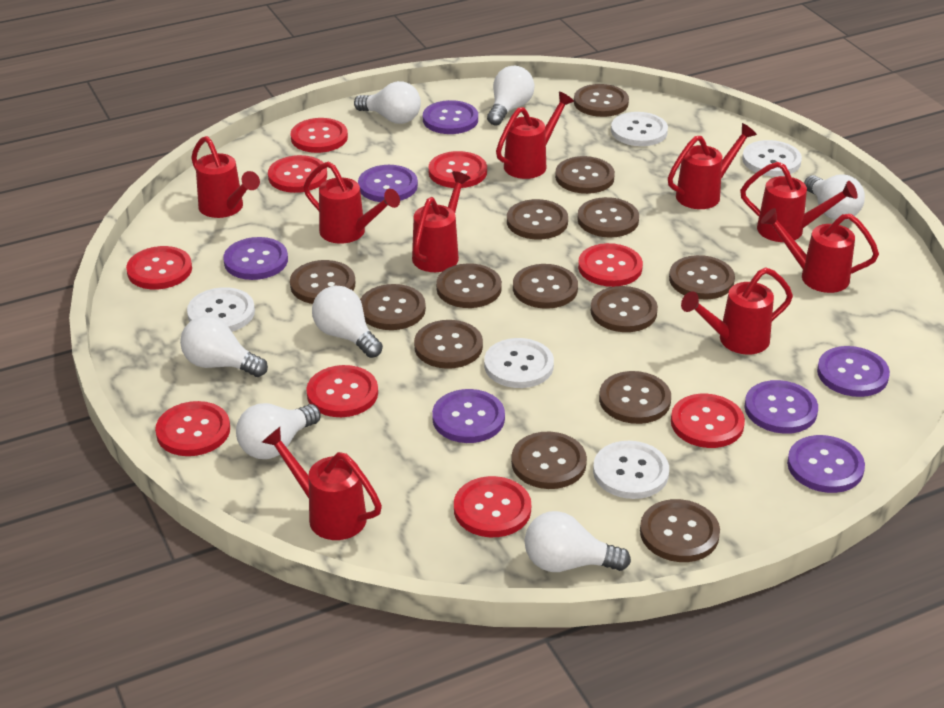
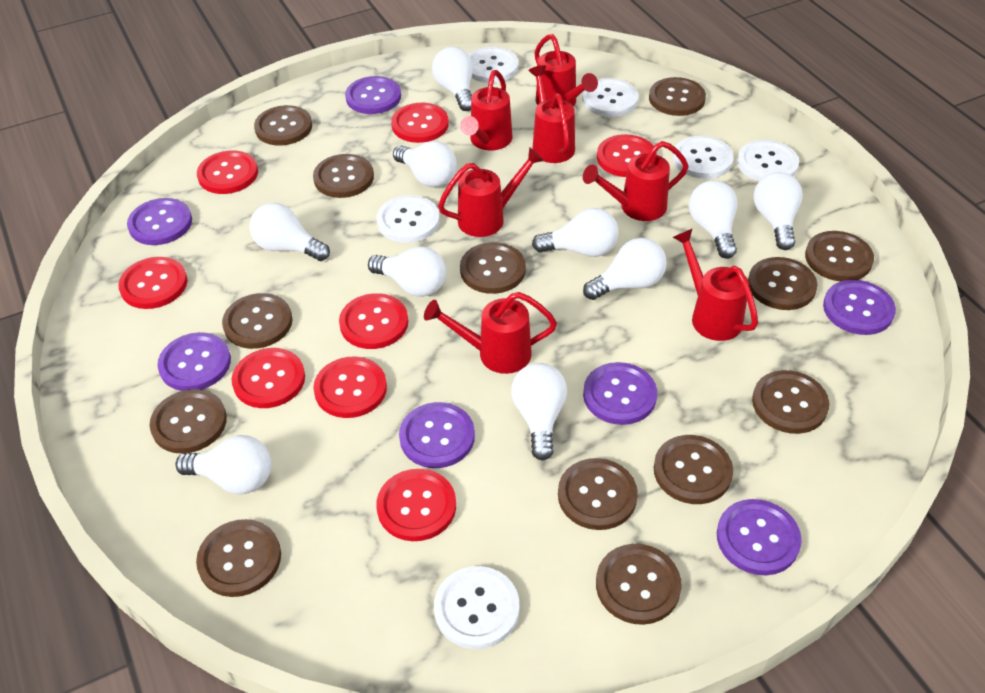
brown button: [290,260,355,304] [360,284,426,330] [414,320,483,369] [436,263,502,308] [507,199,568,239] [511,432,587,489] [513,264,578,309] [555,156,615,194] [574,84,629,117] [577,197,639,238] [591,286,658,332] [599,371,671,424] [640,499,720,562] [669,255,735,299] = 14 -> [150,389,227,454] [196,519,281,597] [222,293,292,349] [254,105,312,145] [313,154,374,198] [460,242,526,294] [558,458,638,530] [596,544,682,625] [649,77,706,116] [654,435,733,504] [748,257,817,310] [752,370,829,434] [805,231,874,281] = 13
red button: [126,246,192,289] [155,401,230,456] [268,155,327,193] [290,118,348,153] [306,365,378,417] [428,151,487,188] [454,476,531,537] [578,243,643,287] [671,394,745,448] = 9 -> [118,257,188,309] [197,150,258,194] [232,348,305,408] [313,357,387,418] [339,293,408,349] [376,469,456,541] [391,103,449,143] [597,134,657,177] = 8
red watering can: [191,136,260,218] [262,427,382,540] [303,162,400,244] [412,171,471,272] [496,92,574,179] [668,123,757,209] [681,267,793,355] [740,162,858,242] [761,208,879,293] = 9 -> [424,292,557,374] [438,147,544,237] [460,70,512,150] [529,65,575,163] [534,34,598,106] [583,141,689,221] [673,228,758,341] = 7
white button: [187,287,255,332] [484,338,554,388] [593,441,669,499] [611,112,668,146] [742,140,802,176] = 5 -> [377,195,440,243] [434,566,519,649] [469,47,518,83] [582,78,639,117] [673,136,734,179] [737,140,799,181] = 6
white light bulb: [180,316,268,377] [236,403,321,459] [312,286,383,358] [354,81,421,124] [487,66,534,126] [525,511,631,572] [804,174,865,220] = 7 -> [175,435,272,494] [249,203,330,261] [368,246,446,297] [393,141,457,187] [432,47,473,111] [511,363,567,460] [532,208,619,257] [583,238,667,300] [689,180,738,259] [753,172,803,250] = 10

